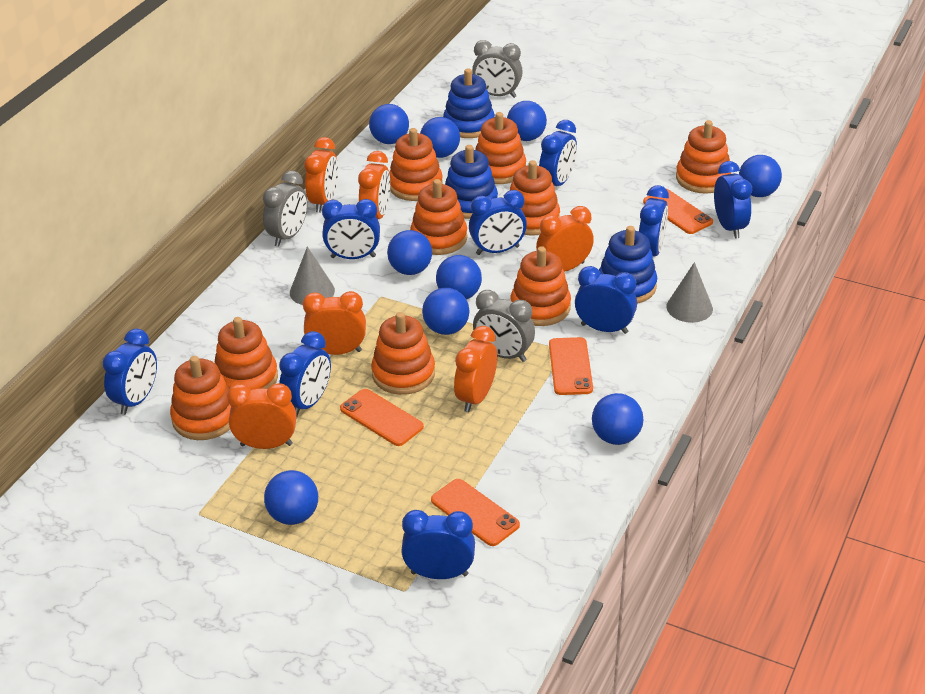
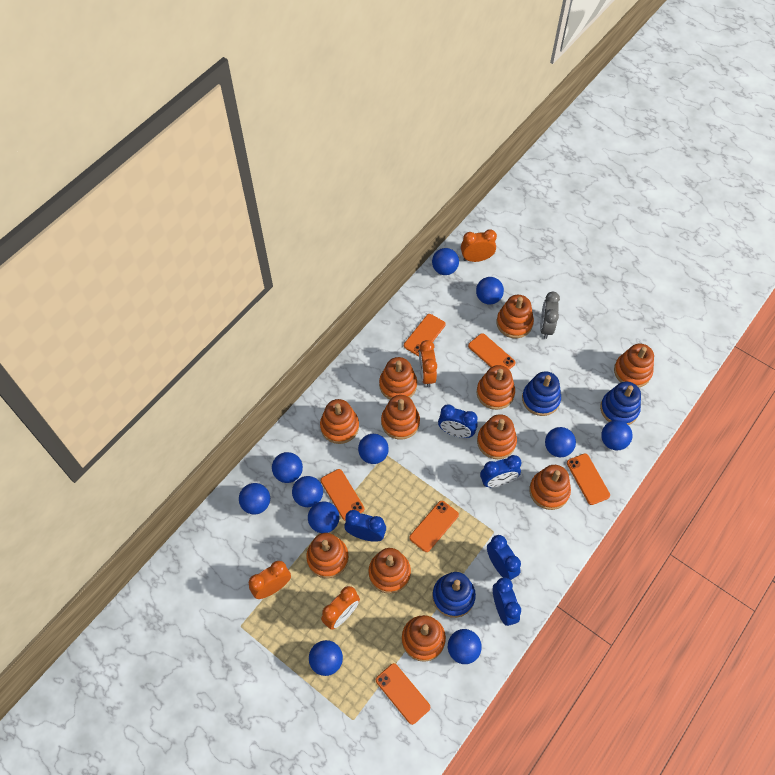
blue ball: [264,470,318,525] [369,104,409,144] [387,230,432,275] [420,117,460,158] [422,288,470,335] [436,255,482,300] [507,101,547,141] [592,393,643,445] [739,155,782,197] = 9 -> [239,483,270,515] [272,452,303,483] [292,476,323,507] [308,501,339,533] [309,640,343,676] [358,434,389,464] [432,248,459,275] [448,629,482,664] [476,277,504,305] [545,427,576,457] [601,420,633,450] = 11
blue clock: [102,329,157,415] [279,331,331,417] [322,199,380,259] [401,510,475,579] [469,190,527,255] [539,120,577,186] [575,266,637,334] [639,185,669,257] [714,161,752,239] = 9 -> [344,510,386,542] [438,404,478,438] [480,455,521,487] [487,535,521,580] [493,577,521,626] = 5
grey clock: [263,171,308,247] [472,40,523,98] [473,290,535,362] = 3 -> [540,292,560,339] = 1
grey cone: [290,246,335,305] [667,262,713,323] = 2 -> none = 0
orange clock: [227,383,296,449] [303,291,366,355] [304,137,338,213] [358,151,390,219] [454,326,497,412] [536,206,594,272] = 6 -> [249,561,291,599] [321,586,360,630] [419,340,437,387] [461,229,497,262] = 4
orange phone: [340,389,424,446] [431,479,520,546] [549,337,593,395] [643,189,713,234] = 4 -> [321,469,364,521] [376,663,430,725] [404,314,446,356] [409,501,459,552] [468,333,516,370] [567,453,610,505] = 6
orange stacking toy: [170,356,231,440] [215,317,278,390] [371,312,435,395] [389,128,443,201] [410,179,468,255] [475,112,526,184] [510,160,560,236] [510,246,571,326] [676,120,731,194] = 9 -> [306,533,349,578] [320,399,359,444] [369,548,411,594] [379,357,417,400] [381,395,420,440] [402,615,446,662] [477,365,515,410] [477,414,517,459] [497,295,534,338] [529,465,571,510] [614,344,654,388] = 11

